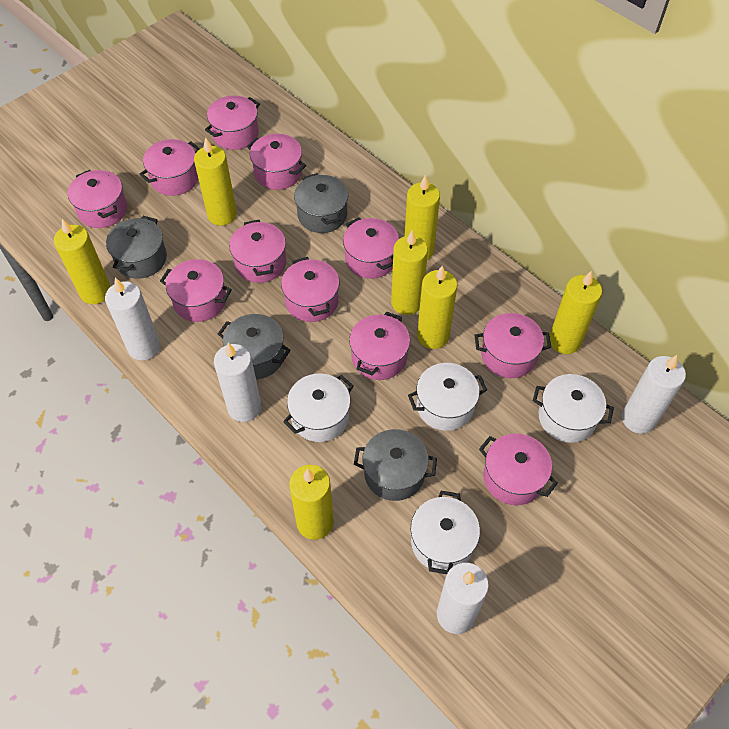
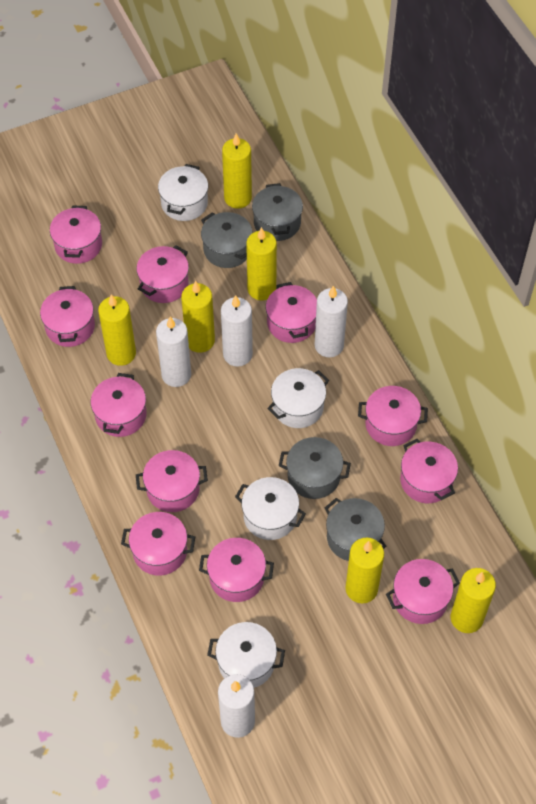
yellow candle: [54,219,111,304] [194,137,237,226] [289,465,334,540] [391,230,428,315] [405,175,440,260] [417,266,458,349] [549,271,602,354] = 7 -> [98,294,136,366] [181,281,215,353] [222,133,252,209] [246,227,277,301] [345,537,384,603] [451,568,496,633] = 6

